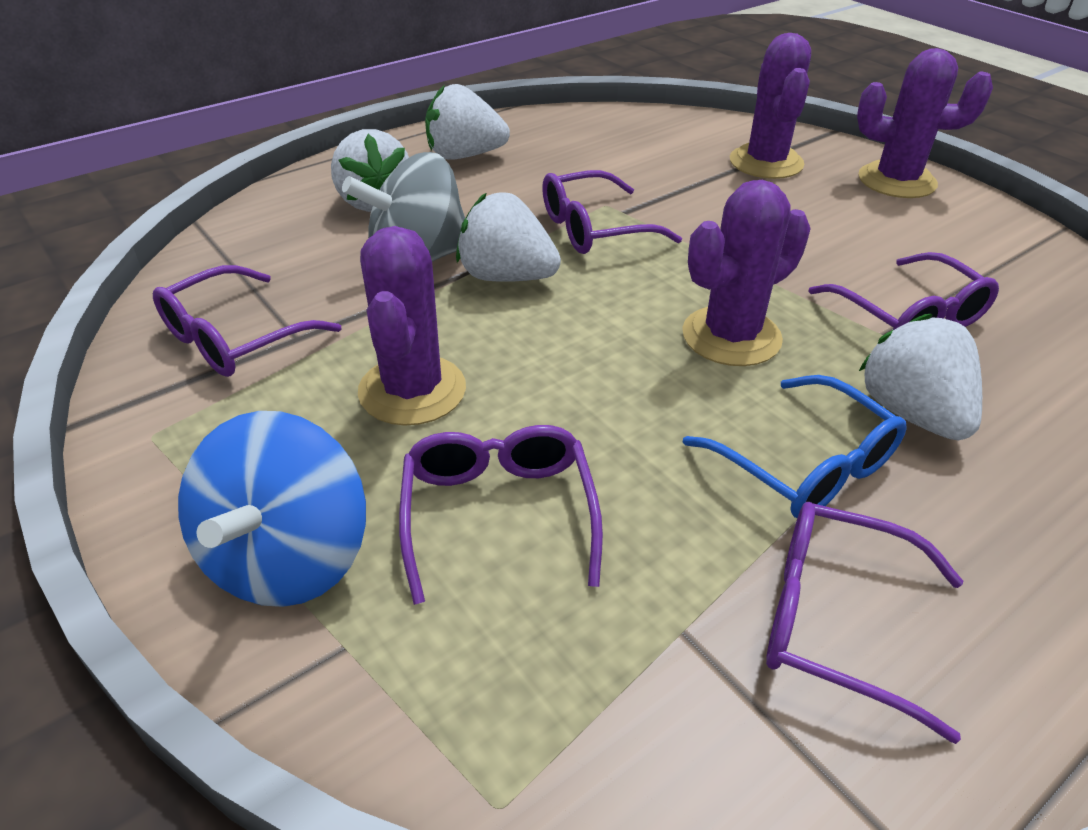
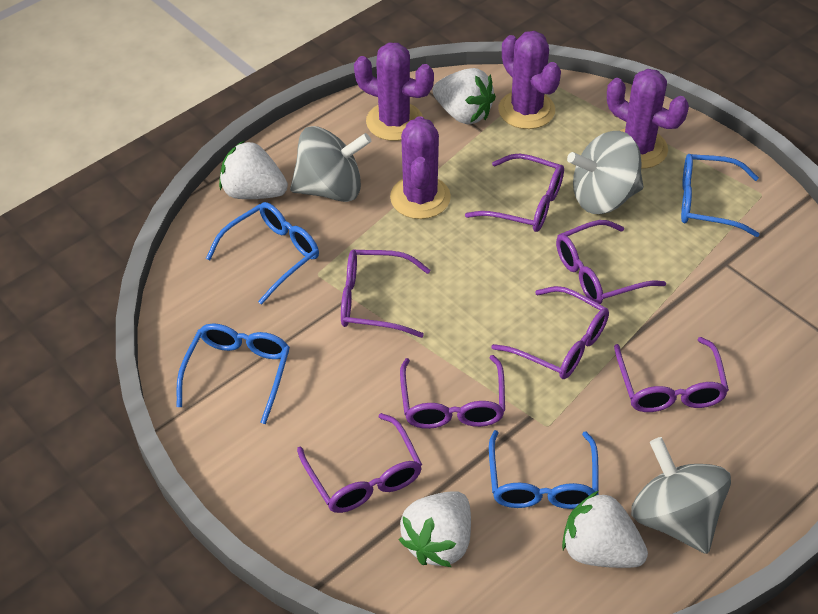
blue glasses: [683,375,907,518] = 1 -> [177,323,290,424] [206,202,319,305] [489,430,599,509] [681,154,760,237] = 4
blue spinning top: [178,411,366,607] = 1 -> none = 0
grey spinning top: [342,152,465,262] = 1 -> [290,126,371,202] [567,131,644,214] [631,437,731,554] = 3
purple glasses: [153,265,341,377] [399,425,603,605] [542,170,682,254] [766,502,963,744] [808,252,999,330] = 5 -> [297,413,422,513] [341,250,430,338] [400,355,505,429] [465,154,564,232] [491,286,609,379] [556,220,666,304] [614,337,729,412] = 7

